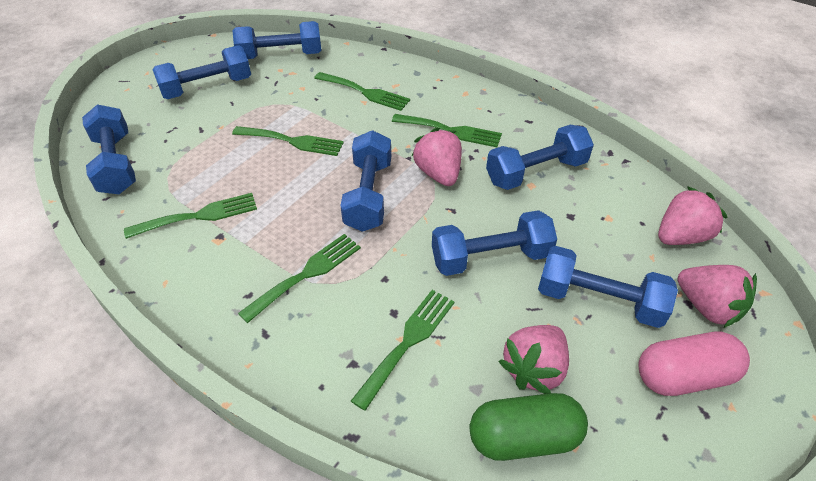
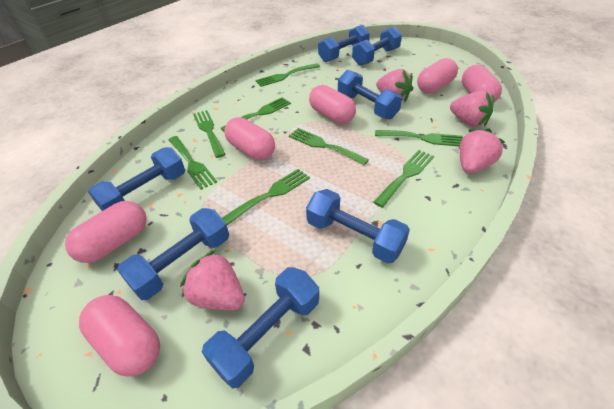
green capsule: [470,393,588,461] = 1 -> none = 0
green fork: [124,193,257,239] [232,126,344,156] [238,234,361,323] [314,72,410,111] [351,290,455,411] [392,114,502,147] = 6 -> [168,136,217,190] [193,110,226,158] [221,97,291,132] [222,169,310,225] [255,63,320,87] [289,128,369,165] [373,150,434,208] [375,130,463,147] = 8
pink capsule: [638,331,750,396] = 1 -> [65,201,147,263] [79,295,160,377] [224,117,275,160] [309,85,356,124] [417,58,458,94] [462,65,502,102] = 6

